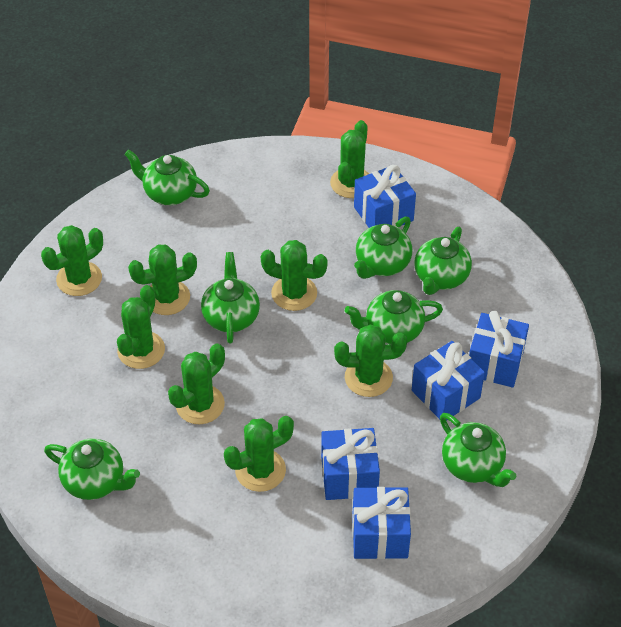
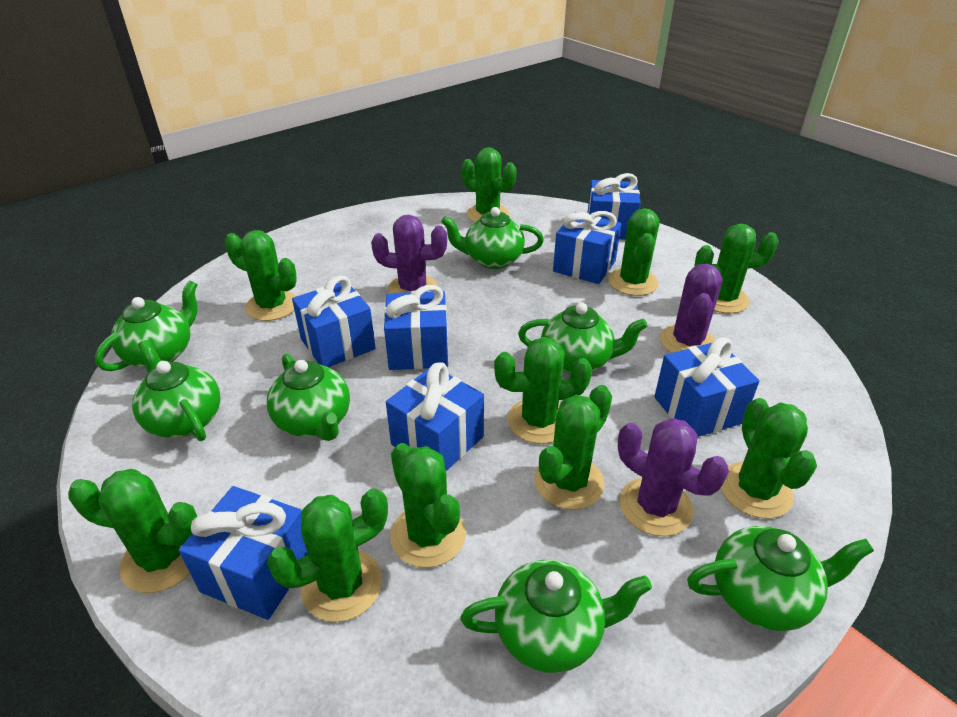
blue gift: [321,428,380,500] [352,487,411,559] [354,165,416,228] [412,341,485,421] [469,310,529,388] = 5 -> [179,486,308,620] [292,275,376,367] [384,285,448,370] [386,363,484,471] [553,211,621,284] [587,173,641,240] [654,337,759,437] = 7
green cactus: [41,225,103,296] [117,285,165,369] [128,244,197,315] [168,343,225,424] [224,416,294,492] [260,240,328,311] [330,120,369,198] [334,324,407,397] = 8 -> [68,469,197,593] [224,230,297,321] [267,488,388,622] [390,443,466,568] [462,147,517,222] [494,337,592,444] [534,385,612,510] [608,208,659,296] [695,224,779,314] [721,398,817,519] = 10
purple cactus: none = 0 -> [371,214,447,293] [618,418,729,536] [660,264,722,353] = 3

